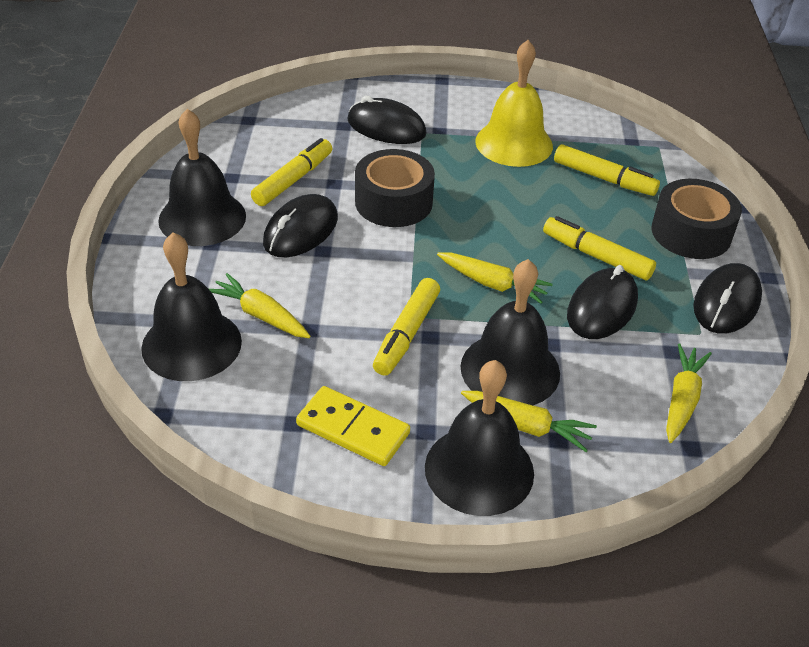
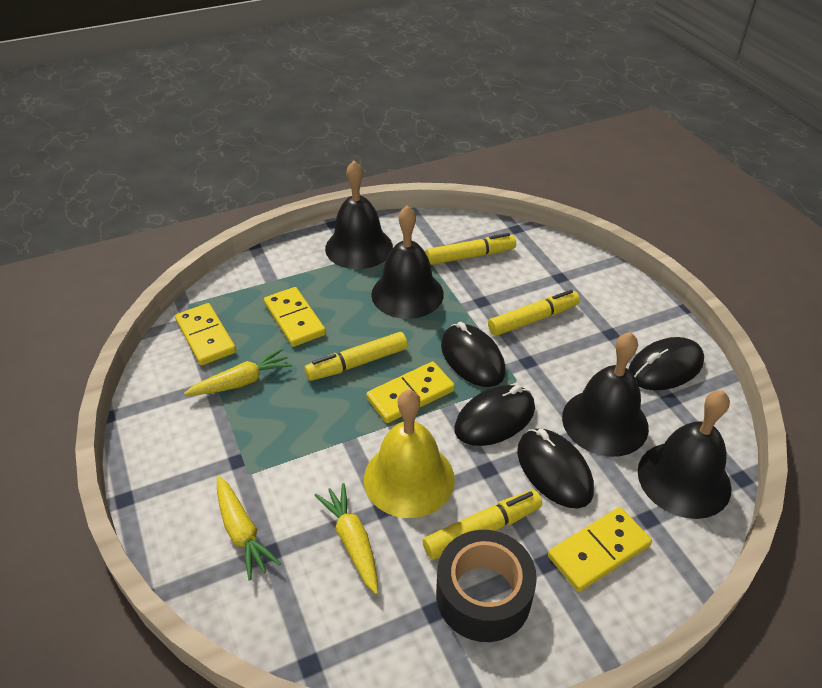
black tape: [355,149,435,227] [651,179,742,259] = 2 -> [436,530,537,642] = 1
yellow carrot: [209,273,311,338] [437,252,553,304] [461,391,597,452] [666,344,712,443] = 4 -> [184,348,292,395] [217,476,281,581] [315,483,378,594] = 3
yellow domino: [296,386,410,466] = 1 -> [175,303,236,365] [264,287,326,347] [366,362,455,423] [548,507,652,592] = 4

